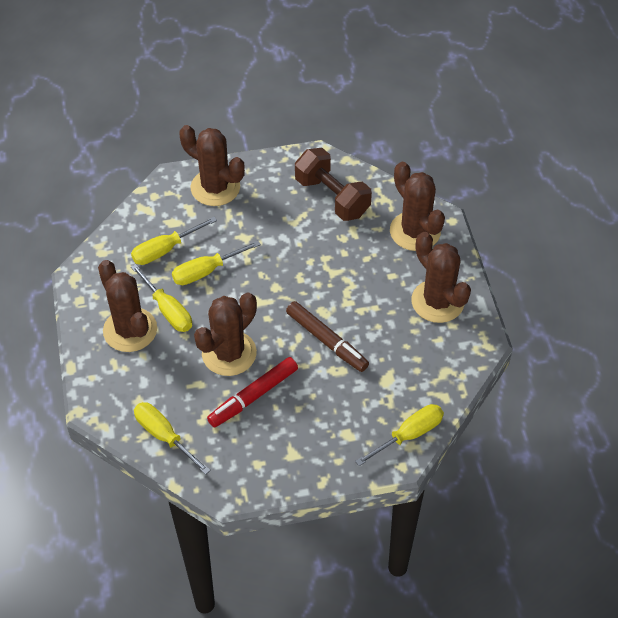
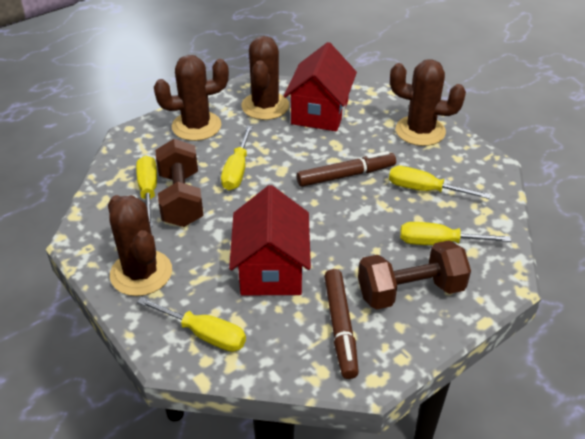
brown cactus: [98,260,157,352] [179,125,245,206] [194,293,257,376] [390,162,445,251] [411,232,471,323] = 5 -> [108,195,172,296] [154,55,229,141] [242,36,289,120] [390,59,466,146] = 4
brown dumbbell: [295,148,372,221] = 1 -> [156,139,204,227] [358,240,471,310] = 2
brown marker: [286,301,369,372] = 1 -> [297,151,396,187] [324,269,359,379] = 2
red house: none = 0 -> [229,185,311,295] [284,42,357,131] = 2
red marker: [207,357,298,427] = 1 -> none = 0

